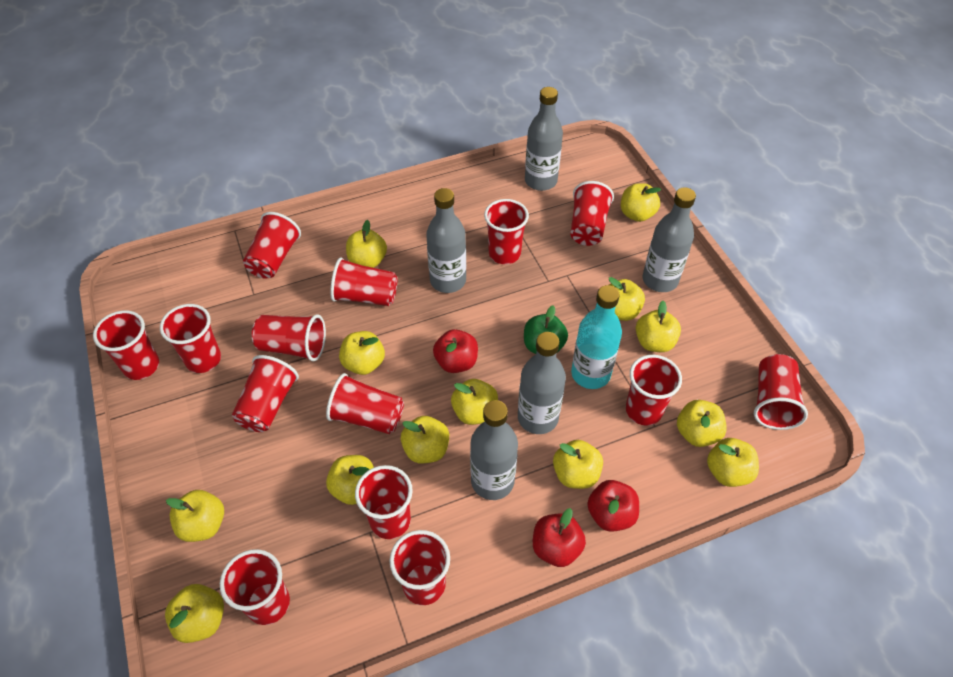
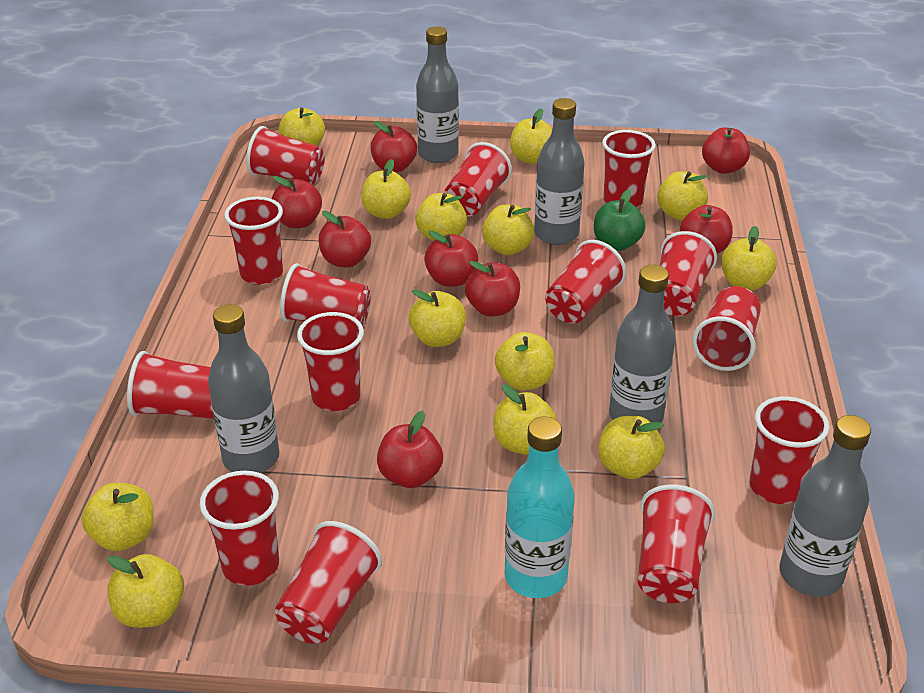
red apple: [433,329,478,373] [533,508,586,567] [587,480,639,532] = 3 -> [272,176,322,228] [319,211,371,267] [371,121,417,172] [377,411,443,488] [424,230,478,287] [465,261,520,317] [680,205,732,254] [702,127,750,174] = 8

